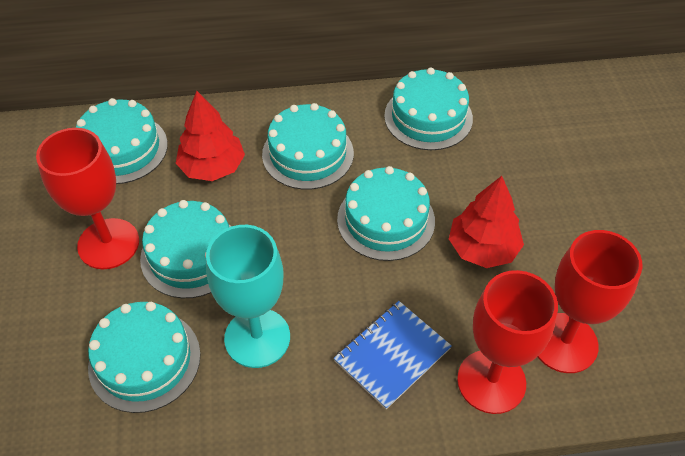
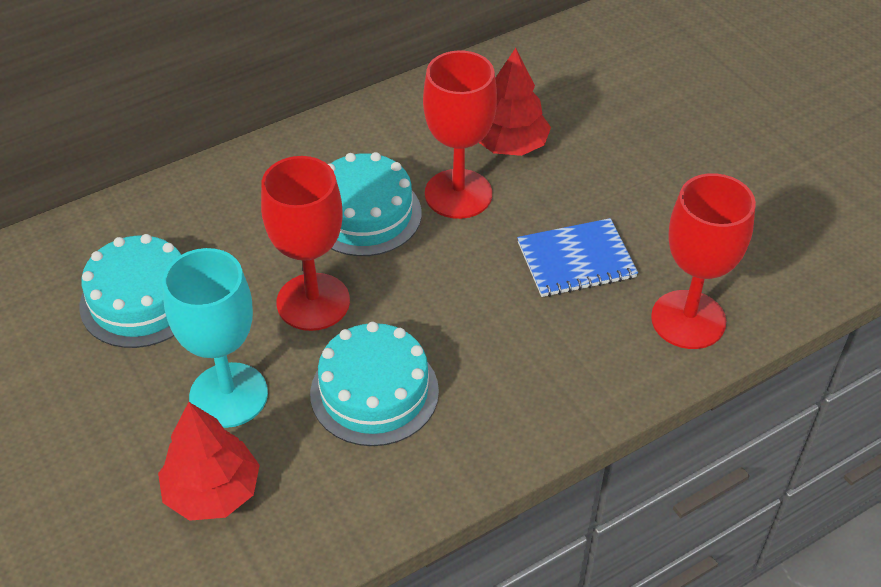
turquoise cake: [76,98,168,184] [88,302,200,413] [140,200,231,298] [262,103,354,190] [337,166,435,261] [384,68,473,150] = 6 -> [80,234,181,348] [310,322,439,446] [328,152,422,256] = 3

